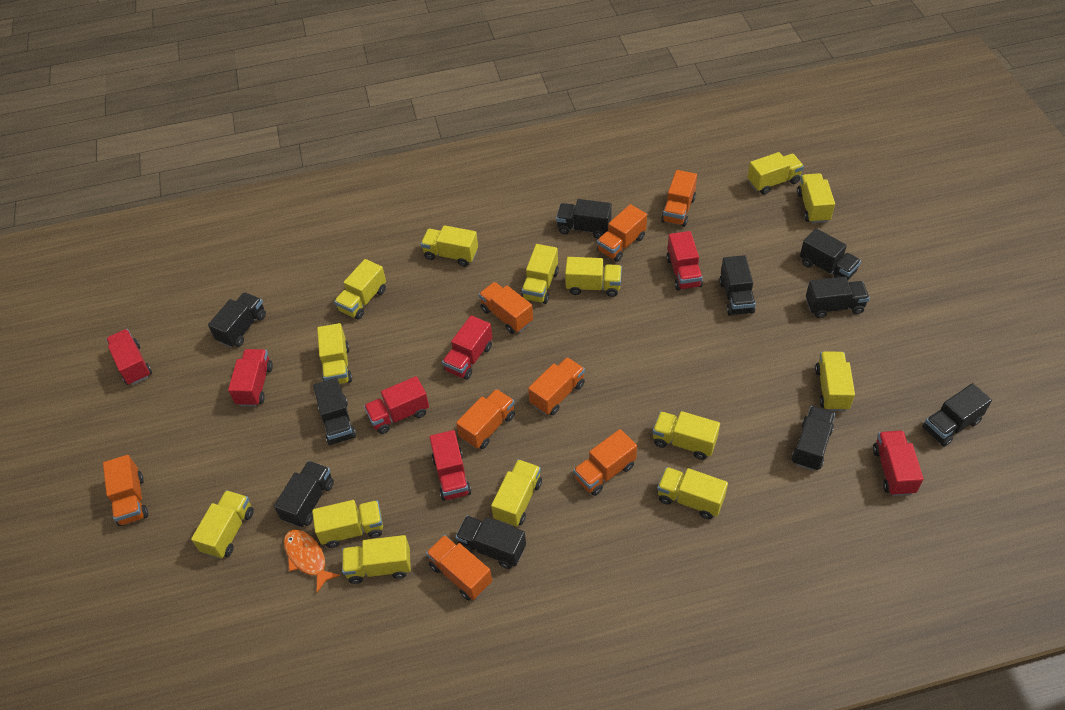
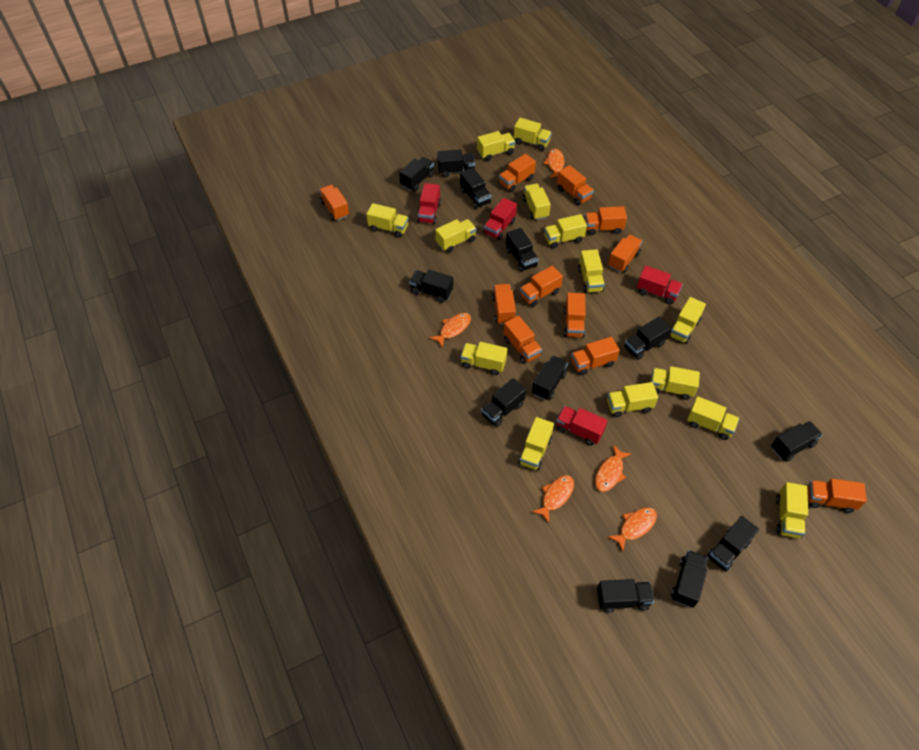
black truck: [208,292,266,348] [274,461,334,528] [313,378,356,445] [456,516,526,569] [556,199,612,239] [719,255,756,316] [792,406,835,471] [800,228,861,280] [806,277,870,318] [922,383,992,447] = 10 -> [399,157,434,191] [409,269,453,303] [437,149,475,177] [460,168,492,209] [481,378,526,427] [506,228,539,272] [532,355,568,400] [597,579,654,613] [624,317,671,360] [671,550,708,608] [707,516,759,572] [771,421,823,462] = 12
orange fish: [284,530,340,592] = 1 -> [429,313,471,347] [532,475,574,523] [543,149,564,178] [595,445,631,492] [608,507,657,551] = 5
orange truck: [103,455,148,526] [426,535,492,600] [456,389,515,449] [479,282,533,334] [528,357,585,415] [573,429,637,496] [597,204,647,262] [661,170,697,227] = 8 -> [319,184,349,221] [492,284,516,325] [499,154,536,192] [504,316,542,364] [520,265,563,307] [557,165,594,206] [564,293,586,338] [571,337,620,375] [585,206,627,235] [608,234,643,273] [807,479,867,513] = 11
red truck: [106,329,152,385] [228,349,273,407] [364,376,429,434] [429,430,471,501] [442,315,492,380] [666,231,703,290] [873,431,924,496] = 7 -> [417,183,441,224] [483,198,517,240] [556,406,607,446] [637,266,683,304] = 4

